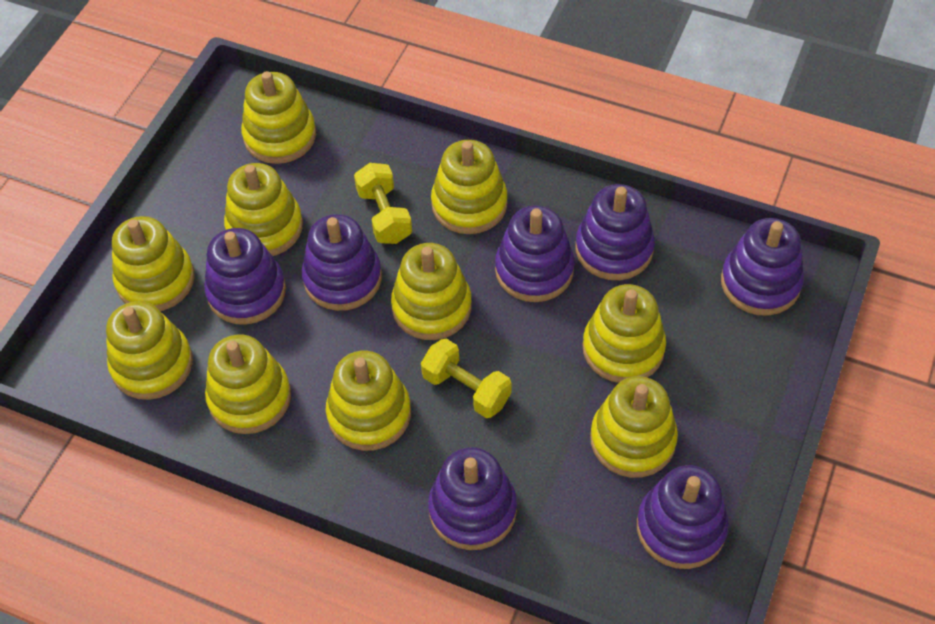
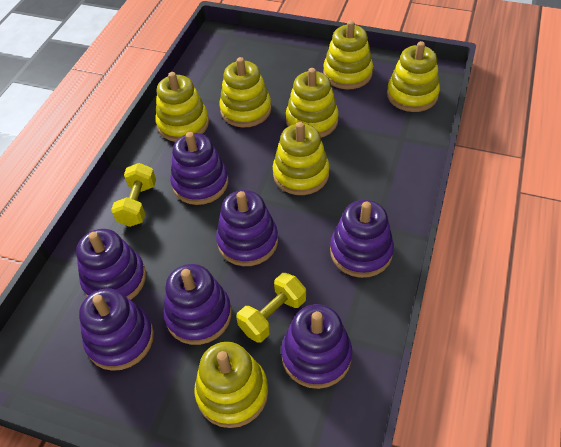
yellow stacking toy: [106,301,193,400] [112,216,195,311] [205,334,291,434] [224,163,303,256] [241,71,316,164] [326,351,411,451] [391,243,472,340] [431,140,508,234] [582,284,666,383] [590,376,678,478] = 10 -> [155,72,209,142] [194,342,268,428] [219,57,271,128] [273,122,330,195] [286,68,339,138] [323,20,373,89] [387,41,440,112] = 7

